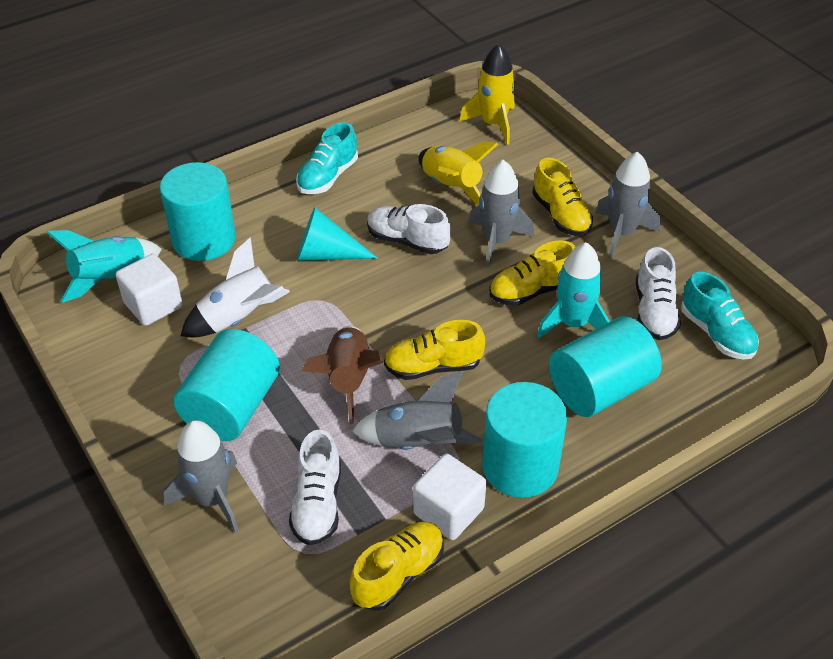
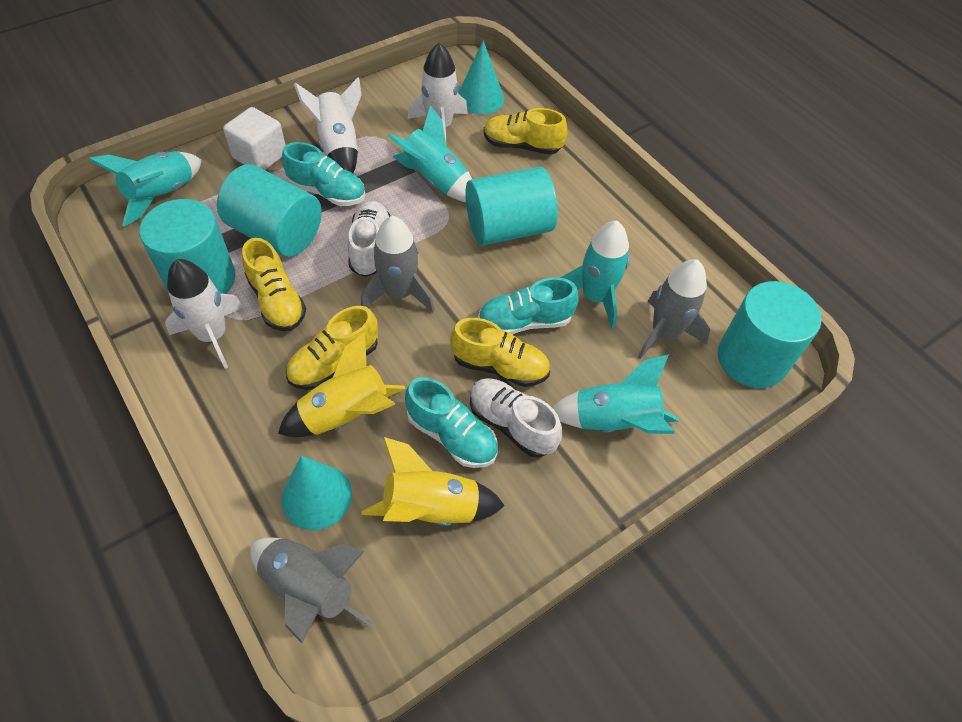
brown rocket: [301,326,383,425] = 1 -> none = 0
grey rocket: [164,420,239,533] [352,371,483,450] [469,160,534,268] [595,151,661,258] = 4 -> [250,537,372,643] [361,216,435,313] [638,259,710,359] = 3
turquoise cone: [297,207,377,261] = 1 -> [281,456,352,530] [458,40,504,114] = 2
turquoise rocket: [47,230,162,303] [537,242,610,339] = 2 -> [89,151,201,227] [388,105,472,202] [552,354,679,434] [561,220,630,329] = 4
turquoise shoe: [296,122,358,194] [681,272,759,360] = 2 -> [282,142,365,206] [405,377,498,468] [478,277,579,334] = 3
white cube: [116,254,183,326] [413,454,486,540] = 2 -> [223,107,286,170] = 1
white rocket: [181,237,290,337] = 1 -> [165,259,243,369] [294,77,361,173] [408,43,468,143] = 3
white shoe: [289,430,341,545] [367,204,451,254] [636,247,681,340] = 3 -> [348,201,391,277] [470,378,562,458] = 2

